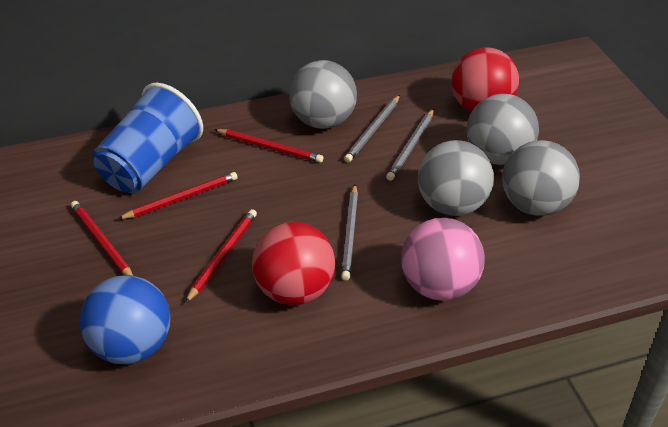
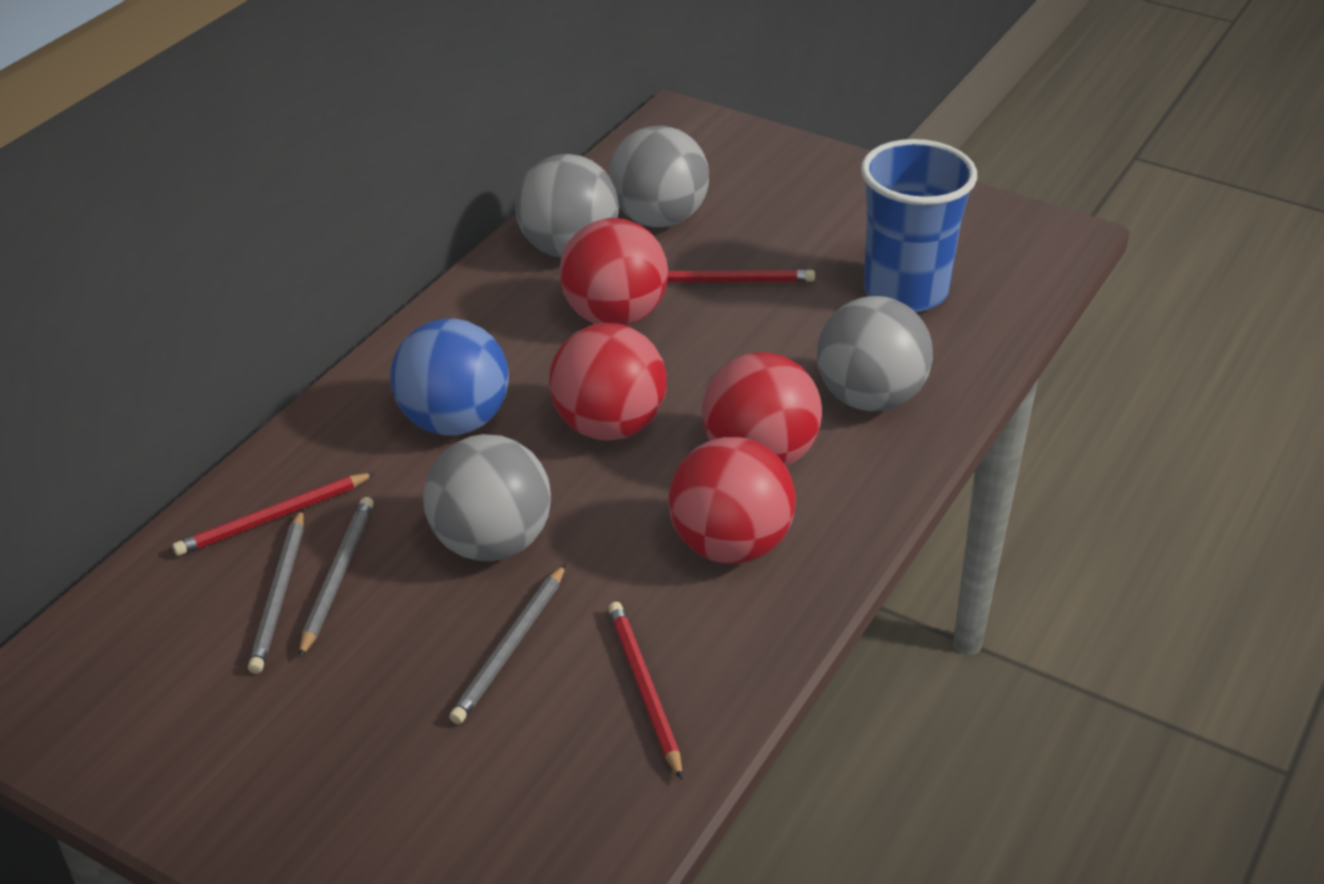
pink ball: [401,218,485,301] = 1 -> none = 0
red ball: [252,222,335,305] [451,47,519,112] = 2 -> [549,323,667,441] [559,218,668,326] [668,437,796,564] [702,352,822,467] = 4
red pencil: [71,201,133,276] [118,172,238,219] [185,209,257,303] [214,129,323,163] = 4 -> [173,473,375,556] [608,602,682,780] [667,270,815,282] = 3

